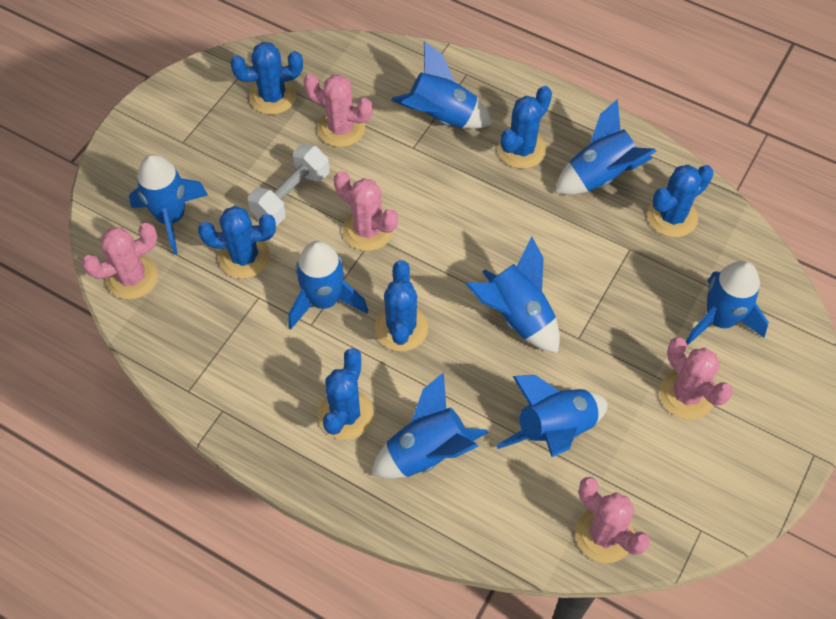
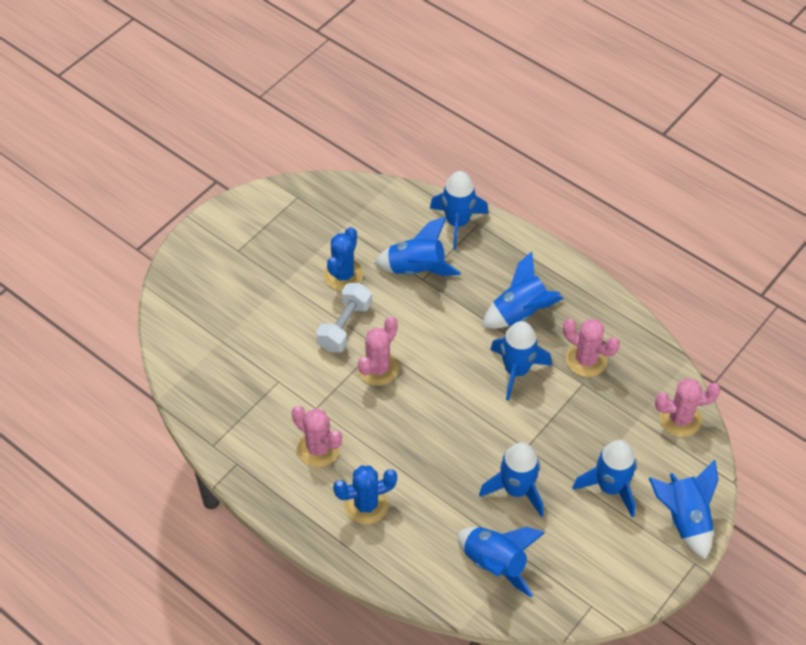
blue cactus: [198,206,276,279] [230,42,303,115] [318,348,374,440] [375,260,428,351] [498,86,552,169] [647,165,713,237] = 6 -> [324,227,363,291] [333,465,397,524] = 2
pink cactus: [82,223,158,300] [303,74,373,147] [334,171,398,251] [575,477,650,563] [660,337,733,419] = 5 -> [292,406,342,467] [357,317,399,386] [563,319,620,377] [655,378,721,437] = 4

